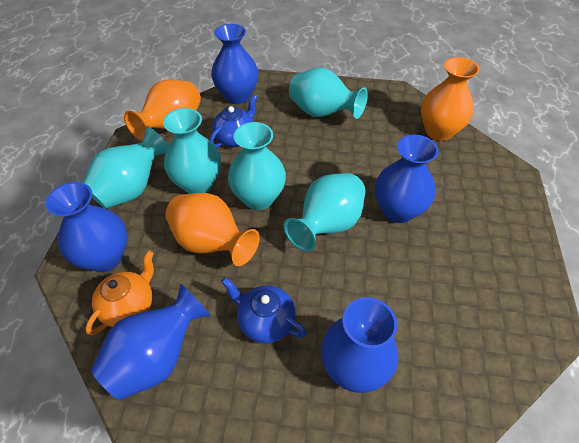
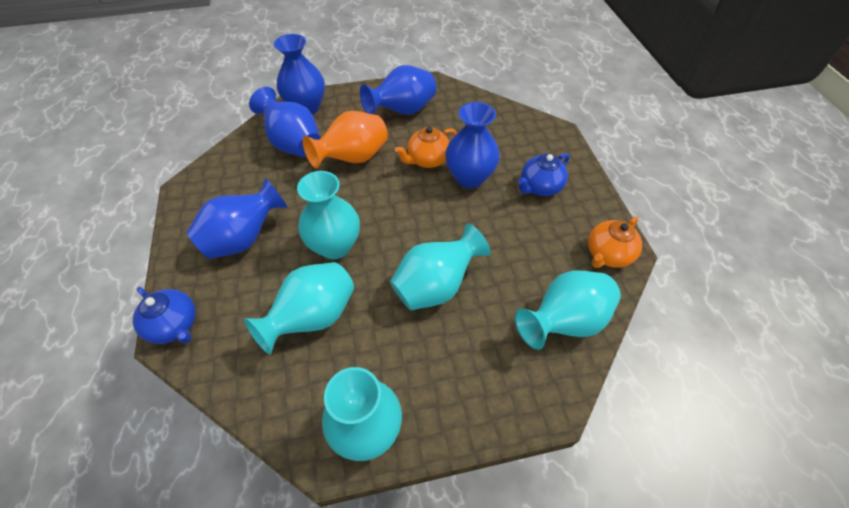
orange teapot: [85,251,154,335] = 1 -> [395,127,457,168] [588,216,642,268] = 2
orange vase: [124,80,201,141] [165,193,260,266] [421,57,480,141] = 3 -> [302,111,388,169] = 1

